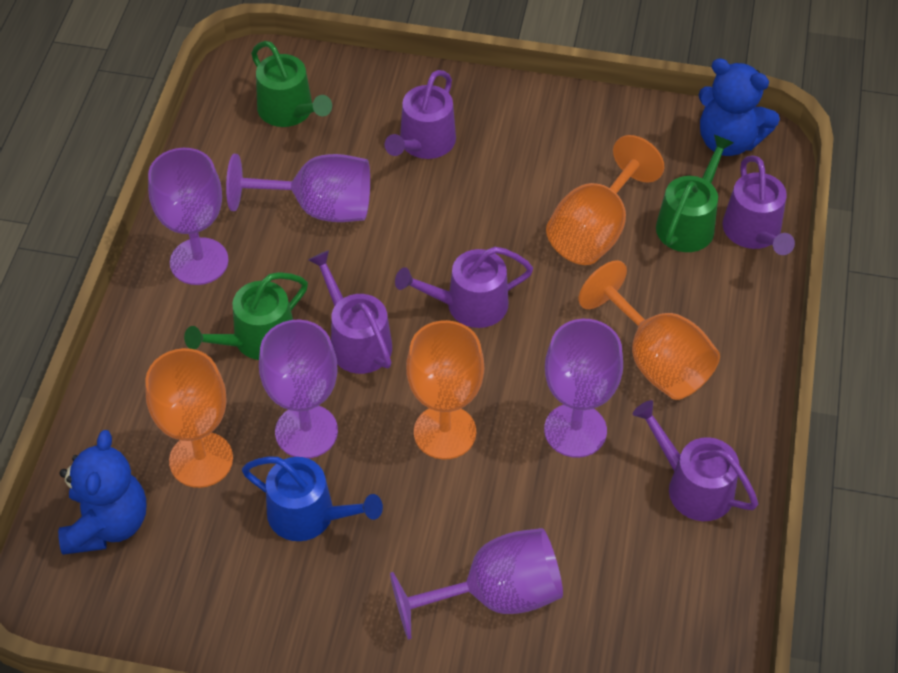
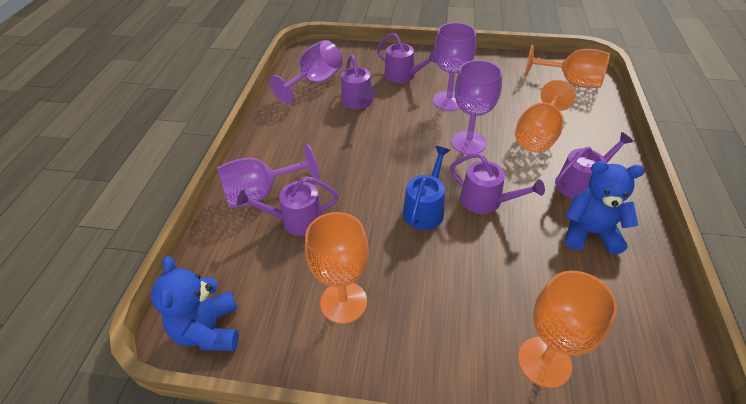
green watering can: [184,272,308,360] [251,41,332,127] [656,135,734,252] = 3 -> none = 0
purple goblet: [148,148,229,285] [226,154,370,222] [259,320,338,459] [390,528,563,640] [544,319,623,458] = 5 -> [217,144,319,208] [269,40,343,105] [433,23,476,111] [451,60,502,154] = 4

